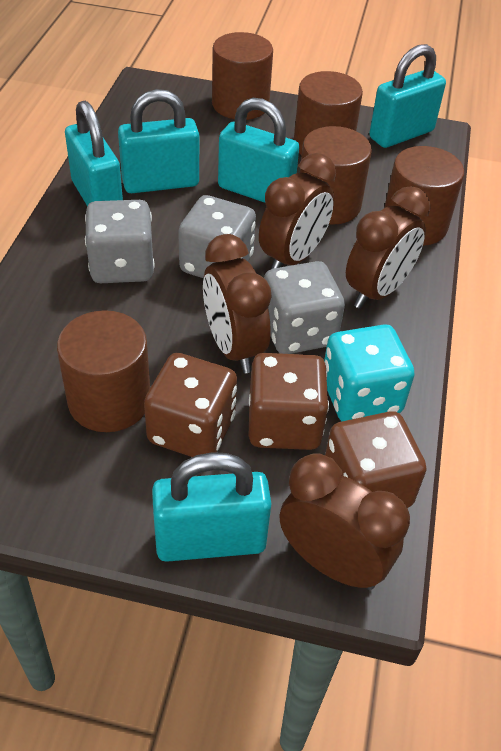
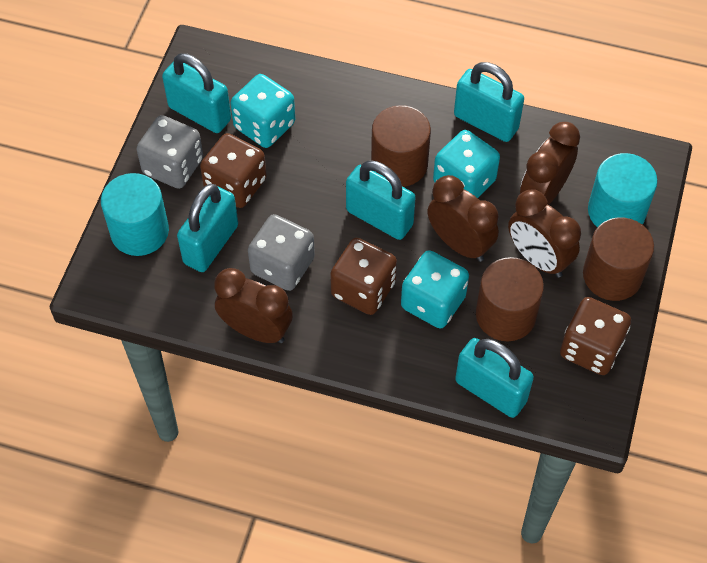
brown cylinder: [57,310,150,432] [212,32,273,120] [294,71,363,155] [300,126,372,225] [384,146,464,246] = 5 -> [371,105,431,187] [476,257,544,341] [583,217,654,301] = 3
grey dice: [85,200,155,283] [178,195,256,278] [264,261,345,354] = 3 -> [137,115,203,189] [248,214,315,291] = 2
turquoise cylinder: none = 0 -> [101,173,169,256] [588,153,658,227] = 2
turquoise dice: [324,324,415,421] = 1 -> [231,74,295,148] [401,250,469,329] [433,130,500,198] = 3

